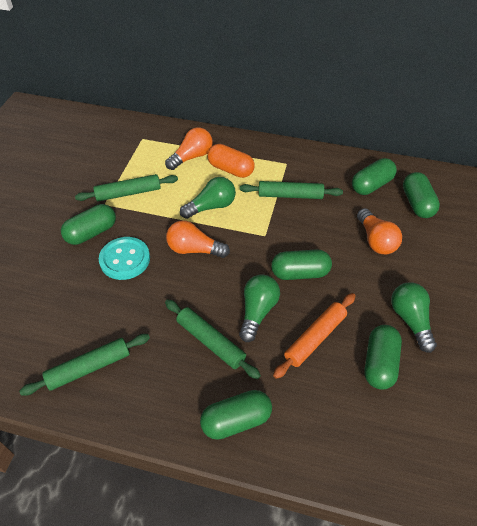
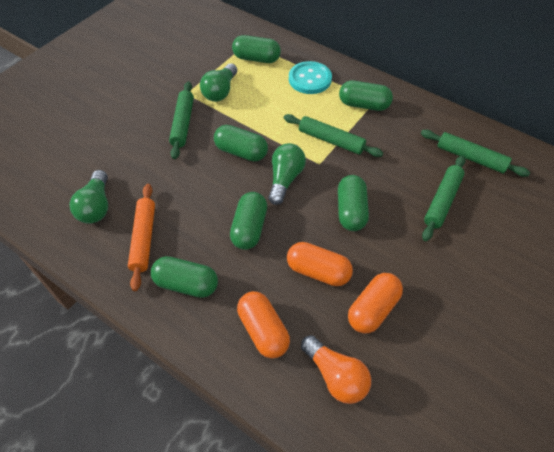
orange capsule: [207,144,255,178] = 1 -> [237,291,290,358] [287,242,353,286] [348,273,403,333] = 3
orange light bulb: [165,128,213,170] [166,220,230,258] [357,208,402,254] = 3 -> [301,335,371,404] = 1

